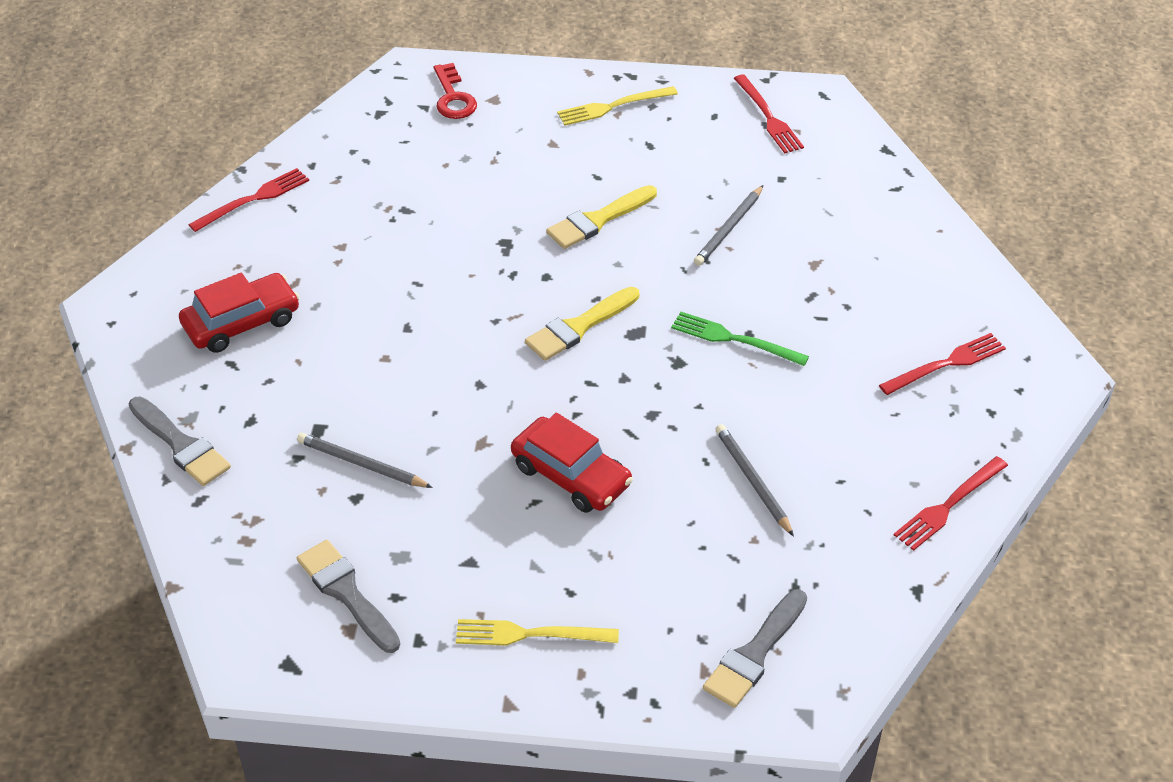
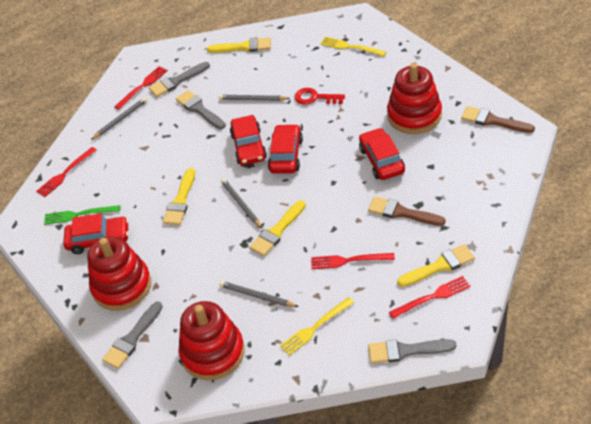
brown brush: none = 0 -> [368,196,446,226] [461,106,535,133] = 2
grey brush: [129,396,231,486] [297,540,400,653] [703,589,807,708] = 3 -> [102,301,163,369] [149,62,210,97] [176,90,226,129] [368,339,456,363] = 4
grey pencil: [297,433,433,488] [694,185,764,266] [715,424,794,536] = 3 -> [91,97,147,140] [219,95,290,101] [219,281,298,307] [221,179,262,229] = 4
red car: [179,273,300,353] [511,413,633,513] = 2 -> [63,213,129,254] [230,115,267,165] [268,124,303,174] [359,128,405,180] = 4
red stacking toy: none = 0 -> [87,236,151,311] [179,301,245,380] [387,63,442,134] = 3
yellow brush: [525,287,639,361] [546,185,657,249] = 2 -> [163,168,195,225] [207,37,271,53] [249,200,306,256] [397,244,475,287] = 4

